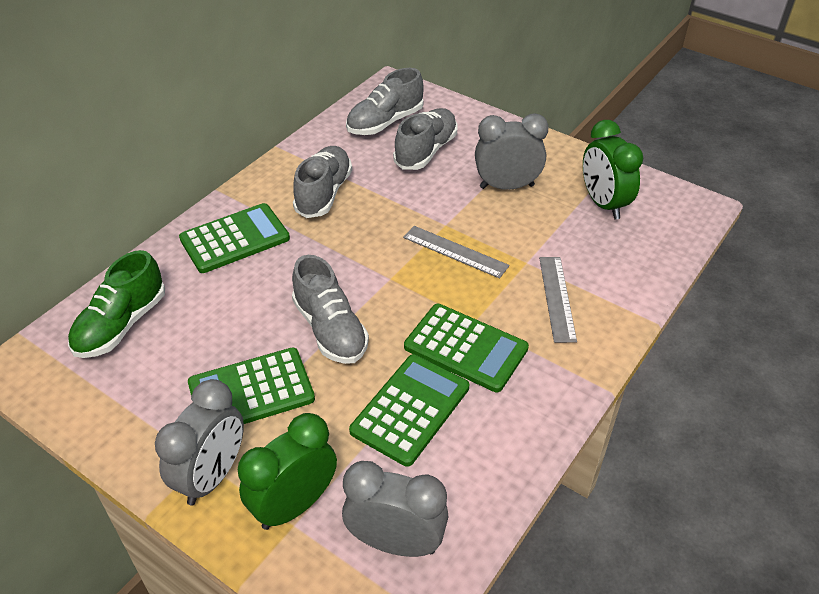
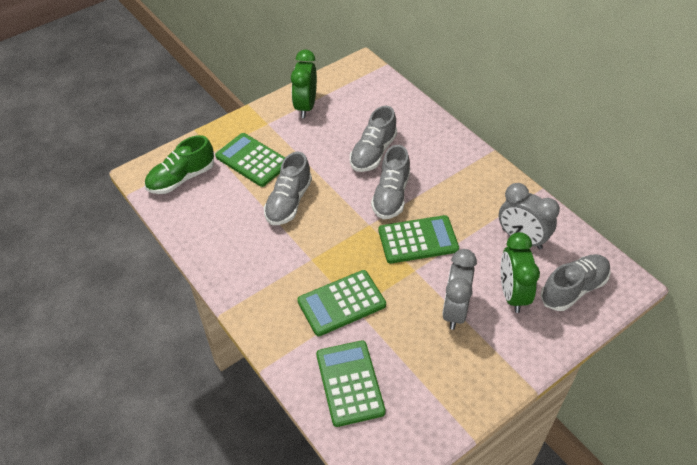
grey clock: [155,379,244,505] [342,461,448,557] [475,113,549,190] = 3 -> [442,249,477,330] [499,183,560,249] = 2
grey ruler: [403,226,509,279] [539,257,577,343] = 2 -> none = 0

